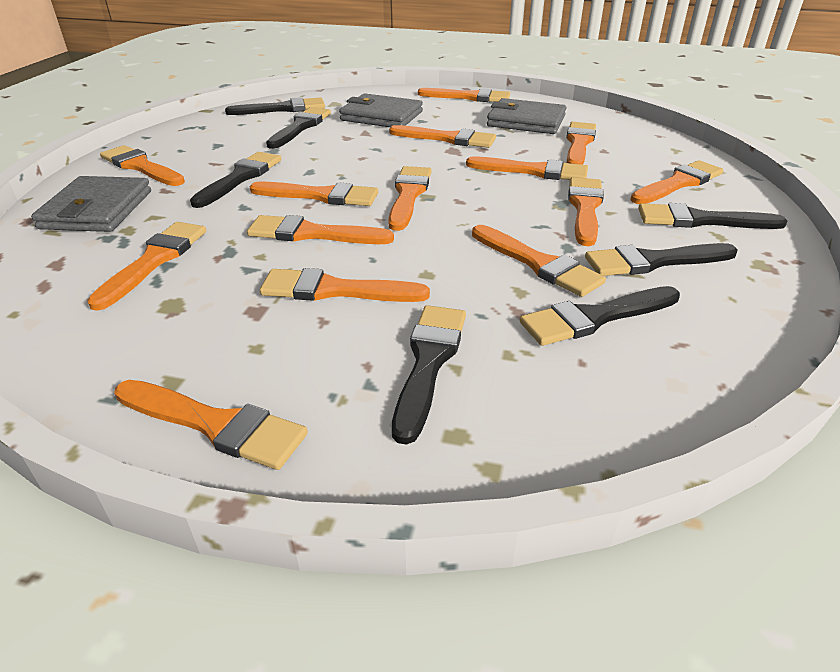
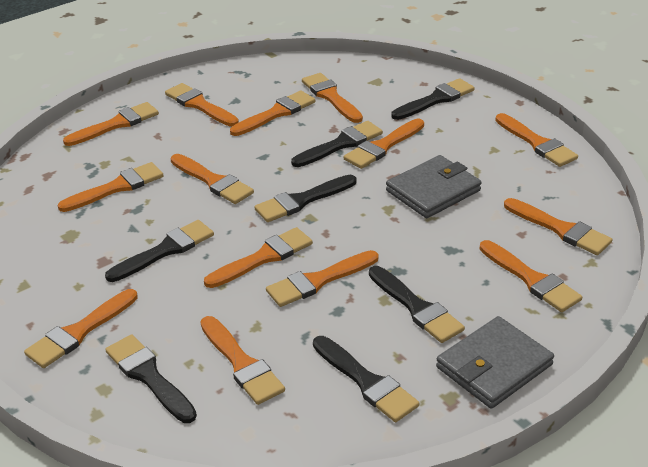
grey wallet: [31,176,151,232] [339,93,423,127] [487,98,566,134] = 3 -> [386,155,482,218] [436,316,554,409] = 2

